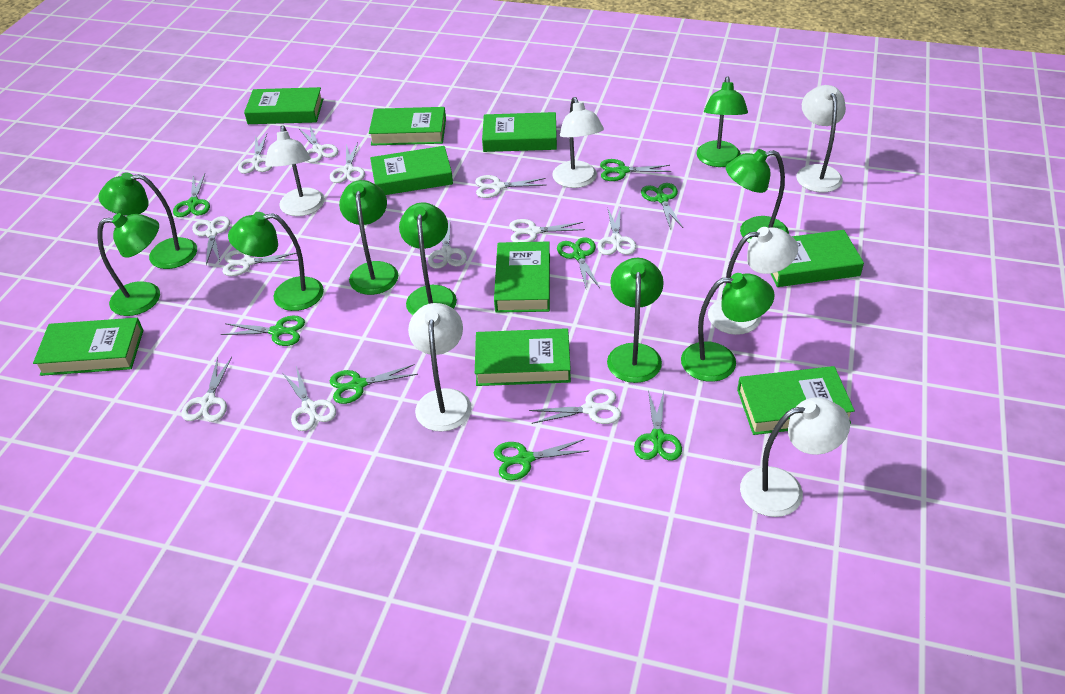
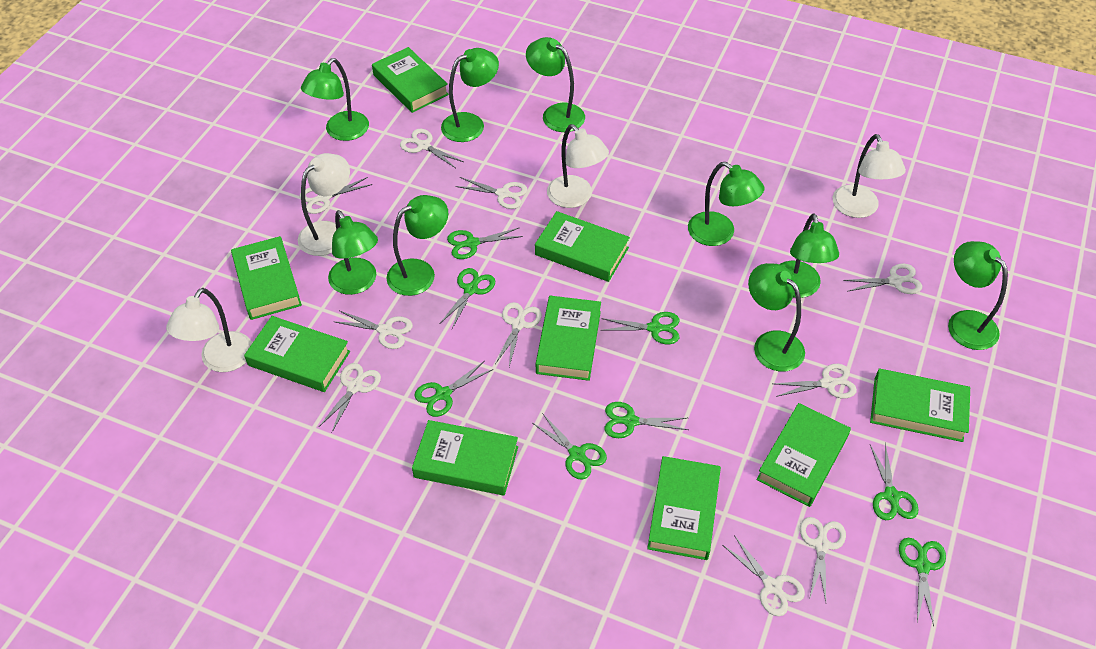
white lamp: [265,125,325,216] [408,303,472,432] [552,97,604,188] [708,227,798,335] [740,397,850,517] [796,85,846,192] = 6 -> [166,288,252,372] [298,153,350,256] [547,124,609,208] [833,134,906,218] = 4
white scissors: [181,357,232,422] [192,216,230,265] [222,250,298,276] [238,134,272,174] [282,366,336,431] [299,126,338,163] [330,142,365,183] [428,220,467,269] [475,175,546,198] [509,219,585,242] [529,389,621,424] [597,207,636,255] = 12 -> [299,177,372,214] [319,363,381,432] [333,311,413,349] [400,129,464,168] [455,177,528,209] [495,302,542,367] [723,535,805,616] [773,364,857,399] [800,517,846,602] [843,264,922,294] = 10

